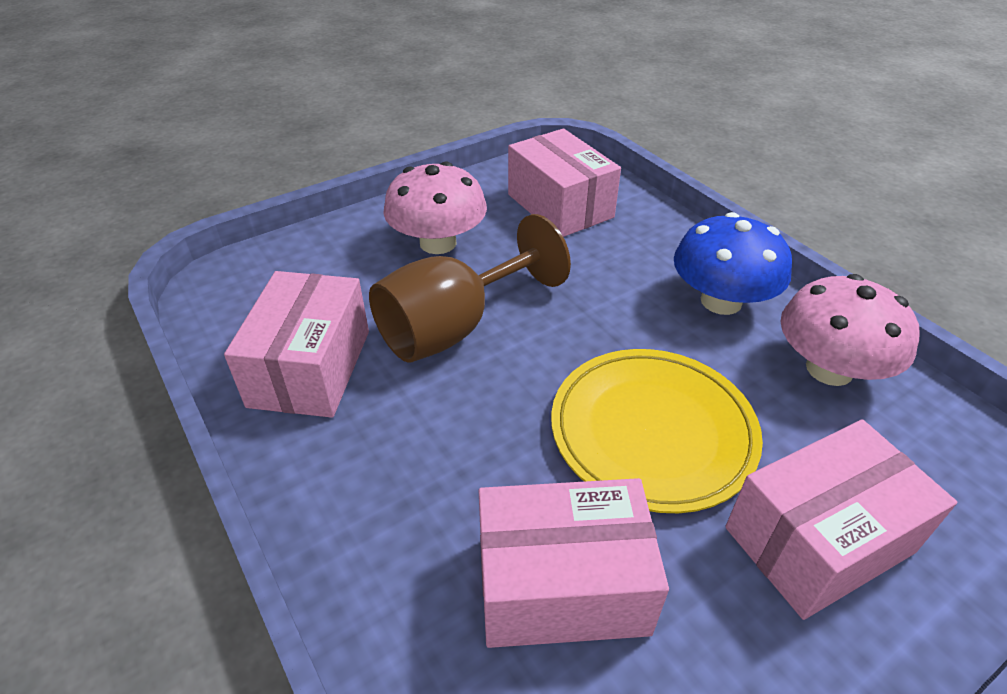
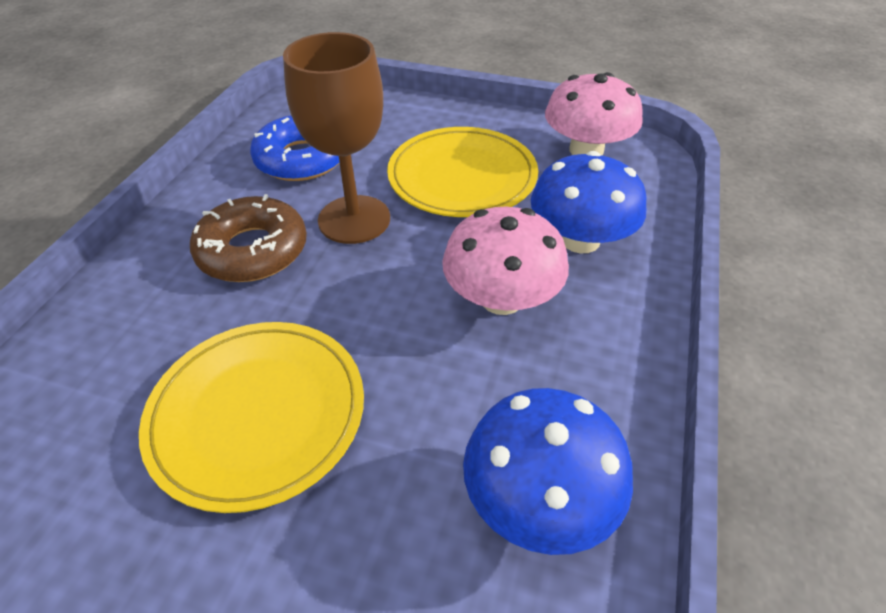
blue donut: none = 0 -> [250,115,340,181] = 1
blue mushroom: [674,212,792,315] = 1 -> [463,388,633,555] [531,151,646,253] = 2
brown donut: none = 0 -> [190,194,307,282] = 1
pink box: [224,271,369,418] [478,478,669,648] [508,128,621,237] [725,419,957,620] = 4 -> none = 0
yellow plate: [551,349,763,513] = 1 -> [139,322,364,513] [387,127,538,217] = 2

